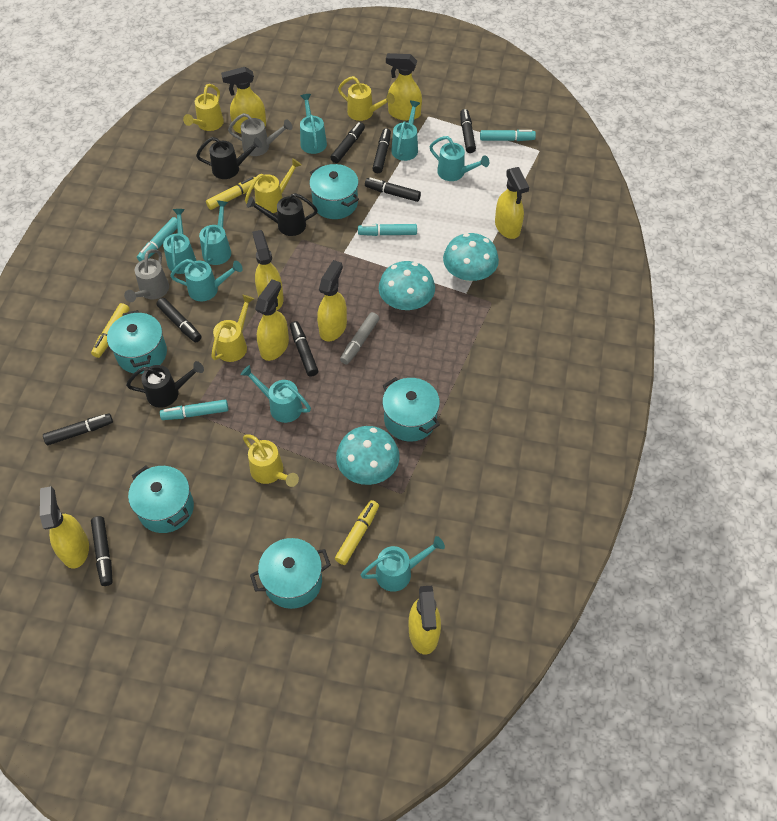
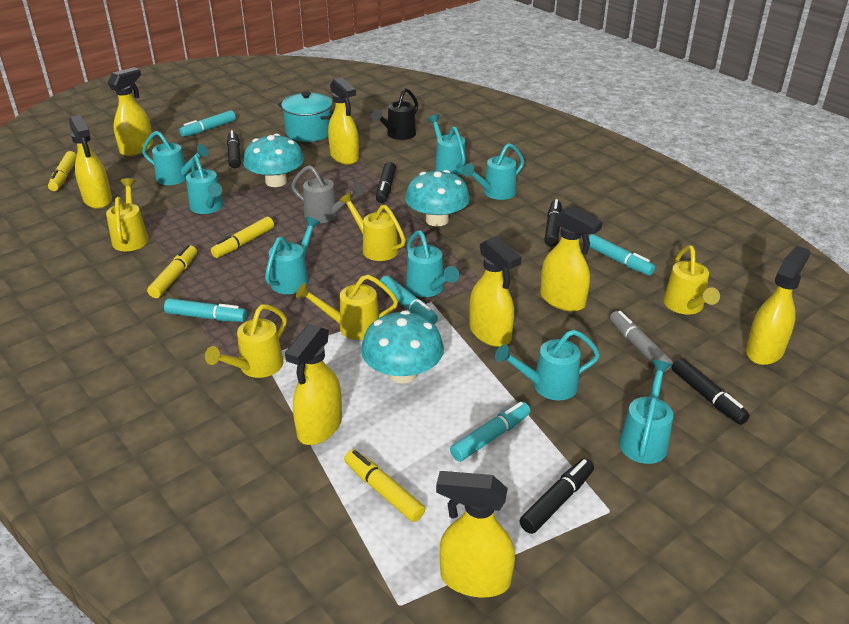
black marker: [43,413,113,445] [91,516,113,586] [156,298,202,342] [290,321,318,376] [330,122,365,163] [365,178,421,202] [372,128,391,173] [460,109,476,153] = 8 -> [227,130,241,168] [376,162,396,203] [519,458,594,534] [545,199,562,247] [672,358,750,425] = 5
black watering can: [126,361,204,408] [196,137,262,179] [247,193,318,236] = 3 -> [371,88,418,140] = 1
grey watering can: [124,249,169,302] [228,113,292,156] = 2 -> [291,165,364,223] = 1
turquoise marker: [137,217,177,261] [160,399,228,420] [358,224,417,236] [480,130,536,141] = 4 -> [164,298,247,322] [179,110,236,137] [380,276,438,324] [450,402,531,462] [589,234,655,276] = 5
turquoise pot: [107,310,167,374] [128,466,194,533] [250,538,331,609] [309,164,359,219] [382,377,440,442] = 5 -> [278,92,334,142] = 1
yellow marker: [91,303,130,358] [206,177,256,210] [335,500,379,565] = 3 -> [48,151,77,191] [147,245,197,298] [211,217,274,258] [344,449,425,522] = 4

